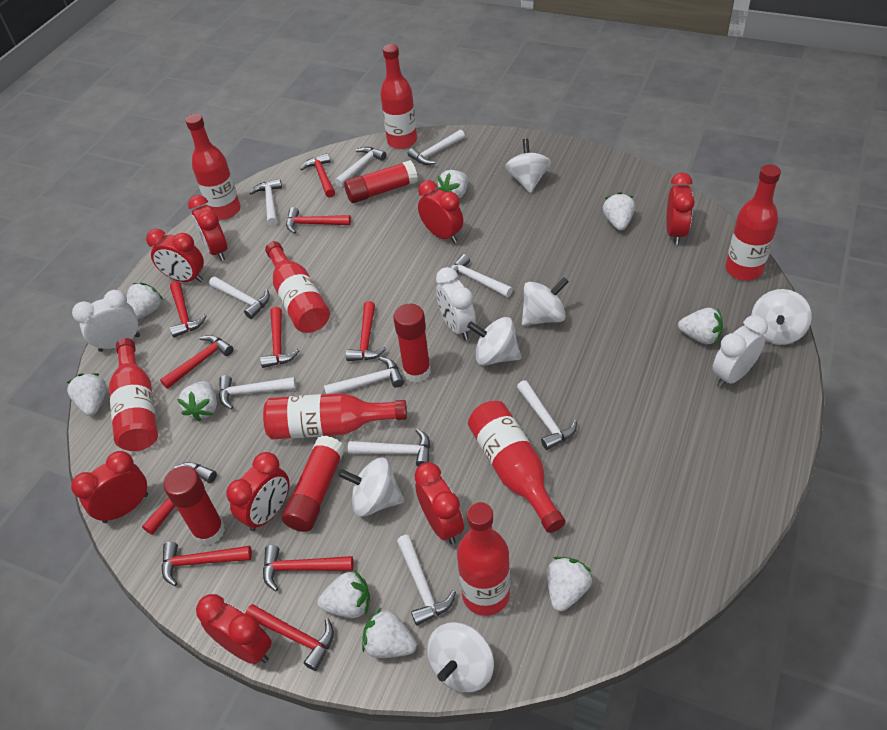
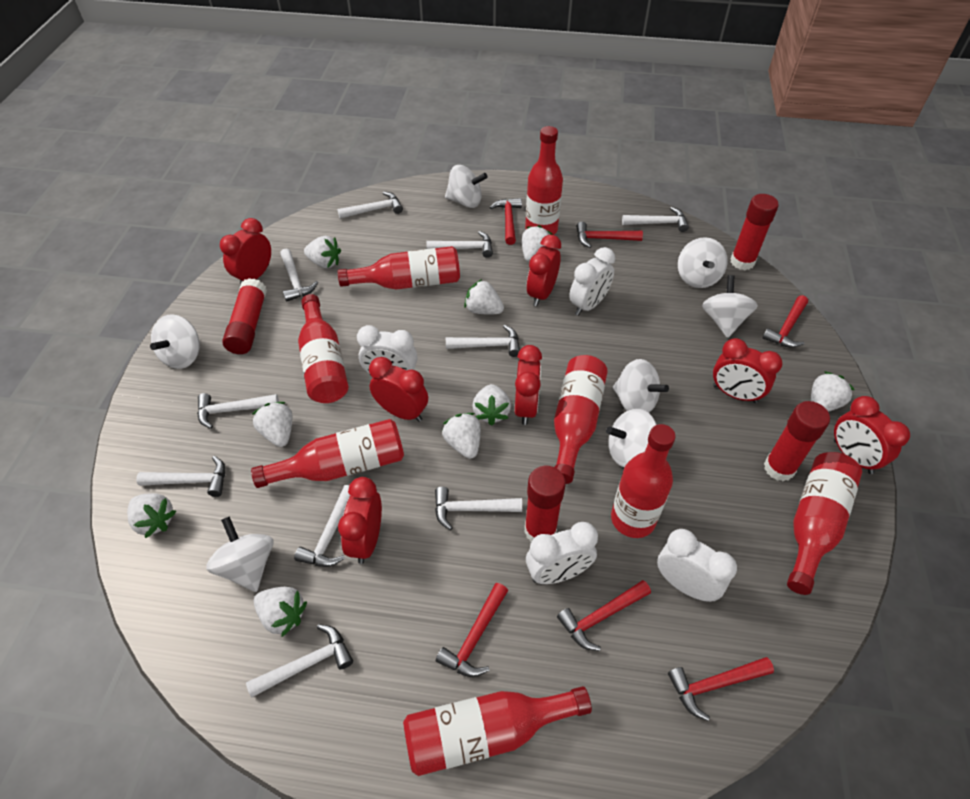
red clock: [71,451,148,523] [146,229,204,282] [188,195,227,261] [196,594,272,664] [226,452,289,532] [414,462,464,545] [418,180,463,243] [666,173,695,245] = 8 -> [220,218,271,285] [338,477,382,564] [369,357,428,422] [515,345,542,425] [527,235,561,306] [713,338,783,403] [834,396,910,474] = 7
red hammer: [142,462,217,535] [160,335,233,389] [162,542,252,586] [170,281,206,338] [245,604,334,671] [260,307,300,368] [263,545,353,591] [286,207,351,234] [301,153,335,198] [346,301,386,361] = 10 -> [436,583,508,677] [489,198,522,245] [557,580,651,651] [576,222,643,248] [668,657,774,721] [762,295,808,348] = 6
white clock: [72,290,140,352] [436,267,476,340] [712,315,768,388] = 3 -> [357,325,417,374] [526,522,598,584] [569,247,615,316] [657,529,737,602] = 4
white spinning top: [338,458,404,517] [427,622,494,692] [467,317,521,366] [505,138,551,193] [522,277,569,326] [751,289,812,345] = 6 -> [150,314,200,369] [206,516,274,592] [445,165,487,208] [606,409,657,467] [613,359,669,413] [678,237,728,288] [702,275,757,338] = 7

